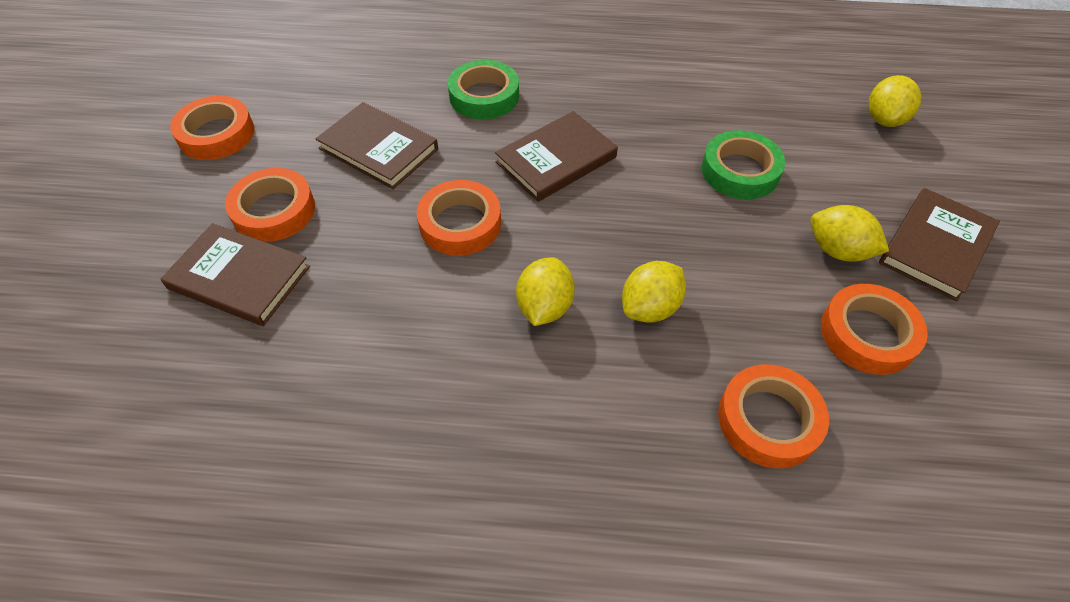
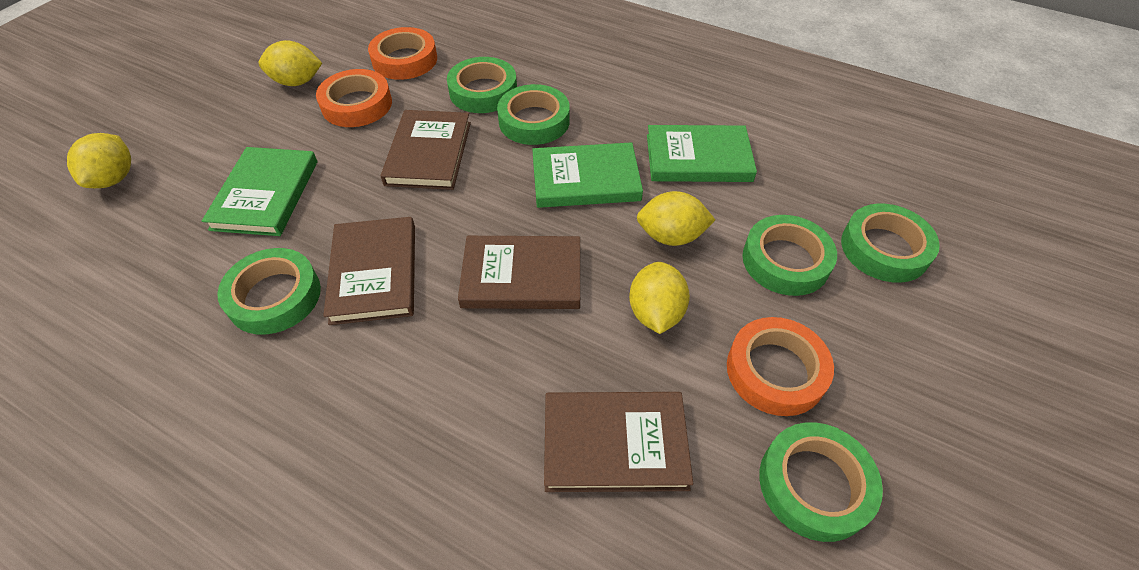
green book: none = 0 -> [202,147,317,236] [532,142,643,208] [647,125,757,182] = 3
green tape: [448,60,519,119] [702,130,785,199] = 2 -> [217,248,321,335] [447,57,517,113] [497,84,570,145] [742,215,837,296] [759,422,883,542] [841,203,940,283] = 6
orange tape: [170,96,255,160] [225,168,315,242] [417,180,501,256] [718,364,829,468] [821,284,928,375] = 5 -> [316,69,392,127] [368,27,437,80] [727,317,834,416] = 3

